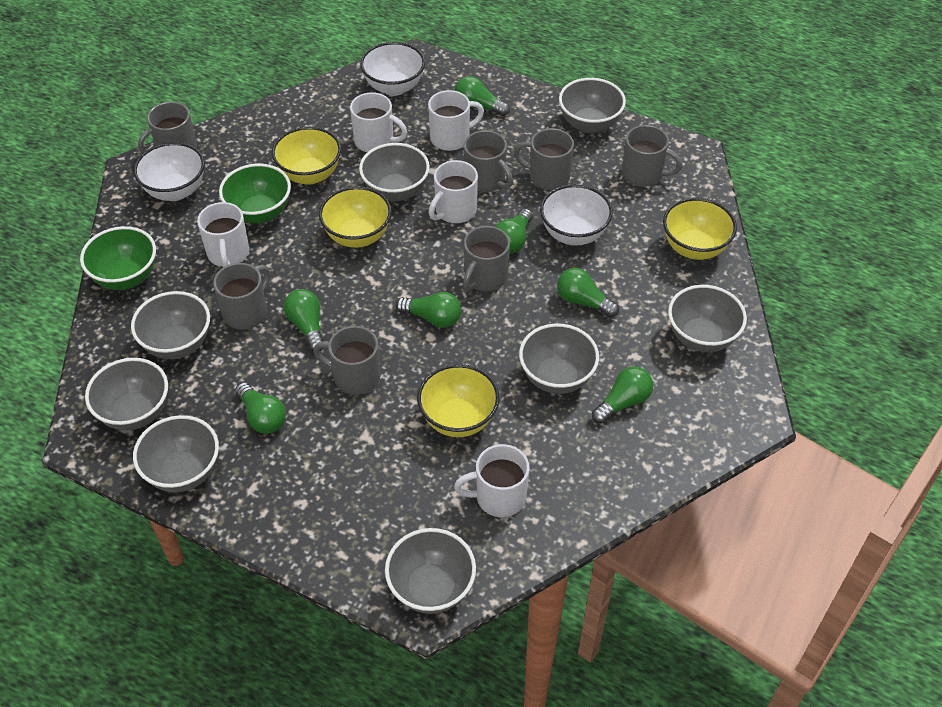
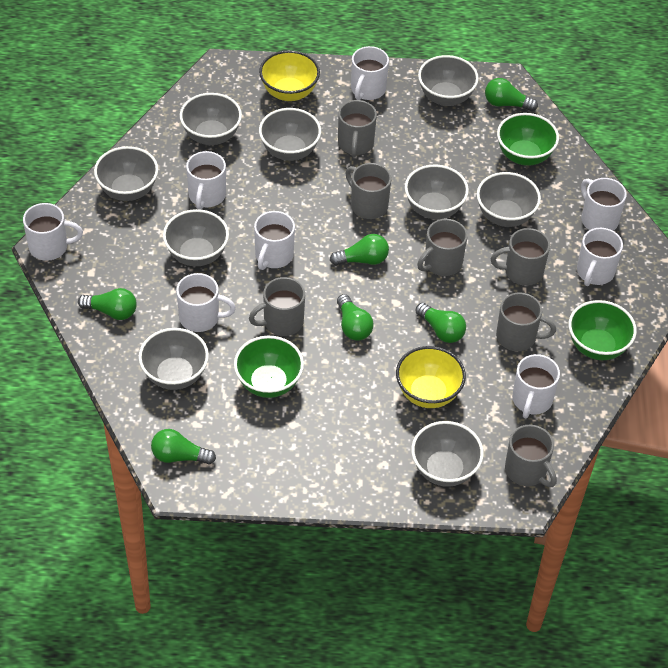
green bowl: [80,226,156,290] [219,164,291,223] = 2 -> [234,336,304,398] [497,113,559,166] [569,300,637,360] = 3
green light bulb: [235,382,286,434] [284,289,323,351] [396,292,461,328] [455,76,510,116] [495,208,533,254] [557,268,619,317] [592,366,653,424] = 7 -> [78,288,137,320] [151,429,216,465] [330,234,389,266] [337,294,373,341] [415,303,466,343] [485,78,538,111] = 6
grey bowl: [85,358,168,431] [131,291,210,359] [133,415,219,492] [359,143,430,201] [385,528,476,614] [519,323,599,394] [559,78,626,133] [668,285,747,352] = 8 -> [94,146,158,201] [139,328,209,390] [163,209,229,266] [180,93,242,145] [259,108,321,161] [405,164,469,219] [411,421,484,487] [418,55,479,106] [477,172,541,227] = 9
white bowl: [134,142,205,201] [360,42,425,96] [540,184,613,246] = 3 -> none = 0
white mug: [197,202,249,267] [350,92,407,152] [428,90,484,151] [429,160,478,223] [454,444,530,517] = 5 -> [23,203,83,261] [176,273,236,332] [186,151,226,210] [254,211,295,270] [351,46,389,100] [512,354,560,418] [577,228,623,286] [581,178,627,231] = 8
yellow bowl: [272,127,341,185] [319,186,392,248] [417,364,500,437] [663,198,737,260] = 4 -> [259,50,320,101] [396,346,466,408] = 2

